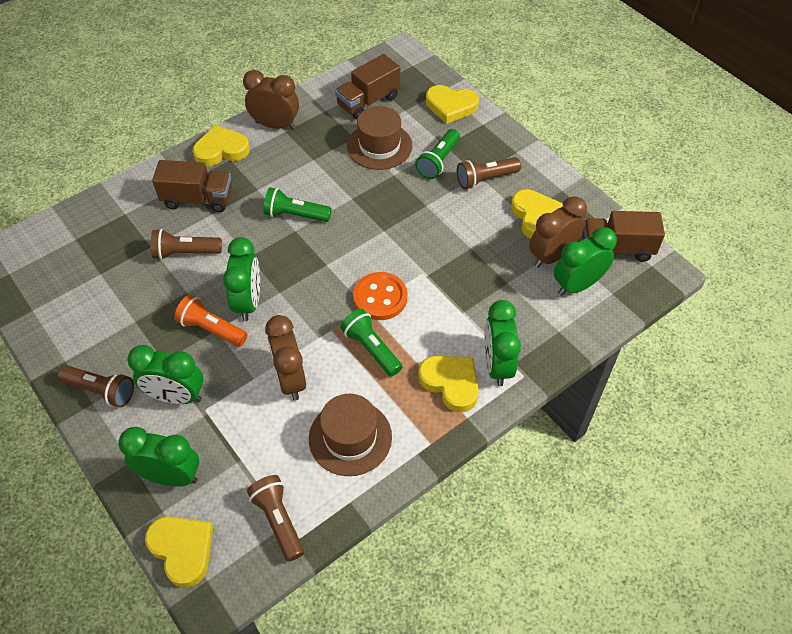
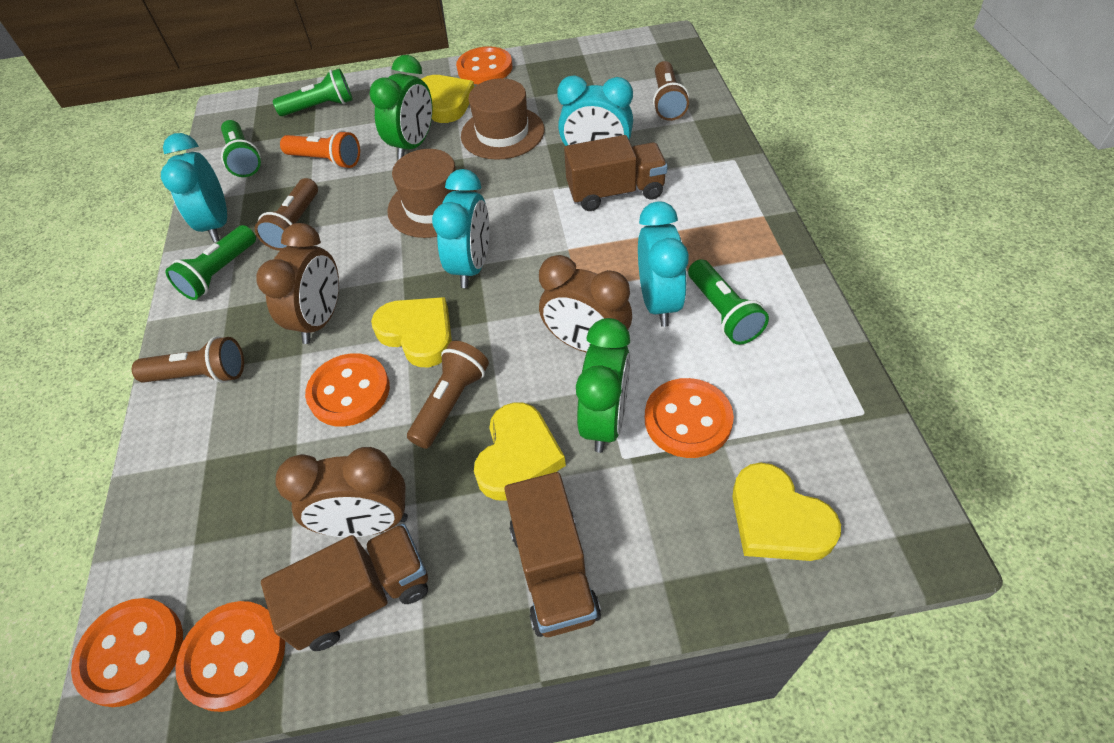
green clock: [118,427,199,486] [127,345,203,404] [223,237,260,321] [485,300,521,386] [554,227,617,296] = 5 -> [369,55,432,160] [576,318,630,453] = 2
green flashlight: [263,187,332,222] [340,309,402,376] [415,129,460,179] = 3 -> [165,225,256,300] [221,120,261,177] [273,68,353,116] [688,259,769,345] = 4
orange button: [353,272,407,320] = 1 -> [71,598,183,707] [175,601,285,712] [305,353,390,427] [456,46,513,84] [645,378,734,458] = 5
turquoise clock: none = 0 -> [161,133,227,242] [432,169,489,288] [557,75,633,146] [638,202,689,327] = 4
yellow heart: [145,516,213,588] [193,125,250,166] [418,356,479,413] [426,85,479,124] [511,189,563,239] = 5 -> [371,297,452,367] [421,75,474,123] [474,402,566,501] [732,462,841,561] = 4

